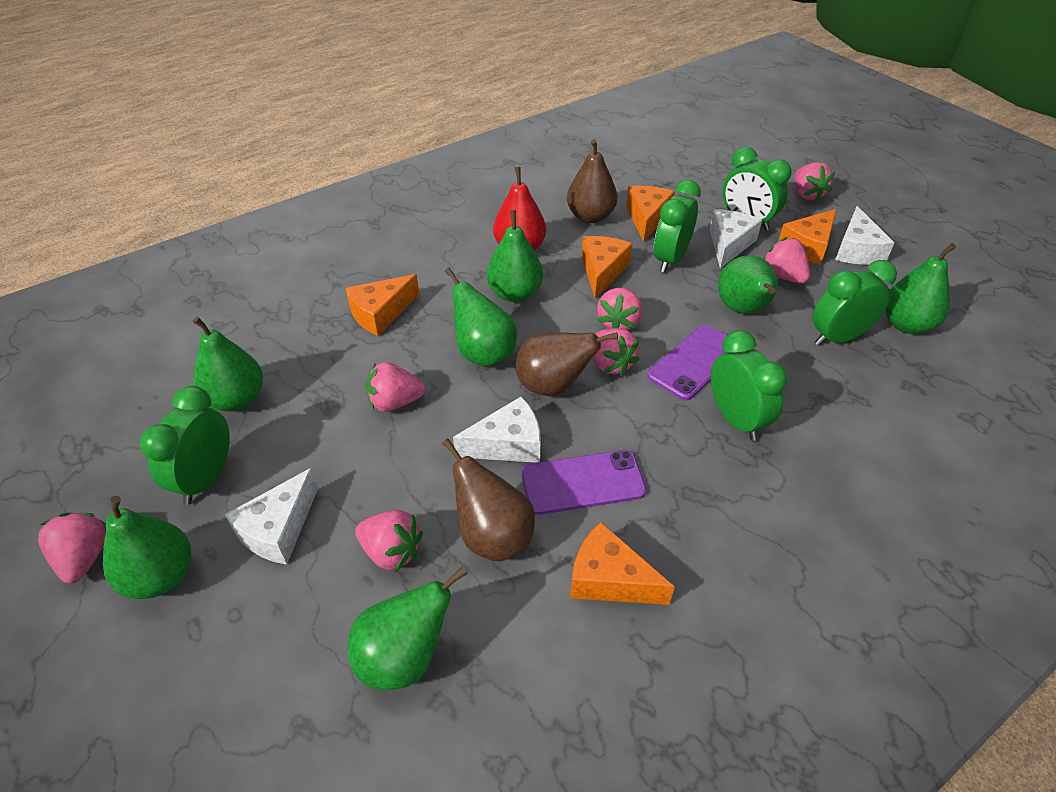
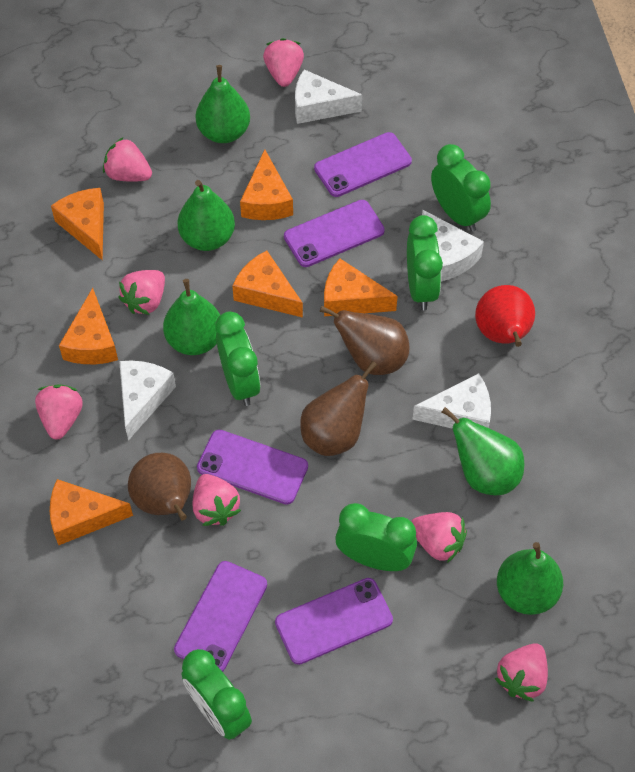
green pear: [103,496,191,599] [193,317,263,411] [348,566,468,690] [445,268,517,367] [487,210,543,302] [718,256,778,314] [885,243,956,334] = 7 -> [163,279,220,355] [177,180,235,251] [195,65,250,143] [442,407,524,495] [497,542,563,615] = 5
orange cheese: [346,274,419,336] [570,522,675,605] [581,236,633,299] [626,186,675,242] [779,209,837,265] = 5 -> [50,479,133,545] [51,188,104,261] [59,288,118,364] [232,251,303,318] [240,150,293,220] [324,259,398,316] = 6
purple phone: [521,450,647,515] [647,325,727,401] = 2 -> [174,561,267,672] [197,430,308,504] [275,578,393,665] [284,200,385,267] [314,132,412,197] = 5

